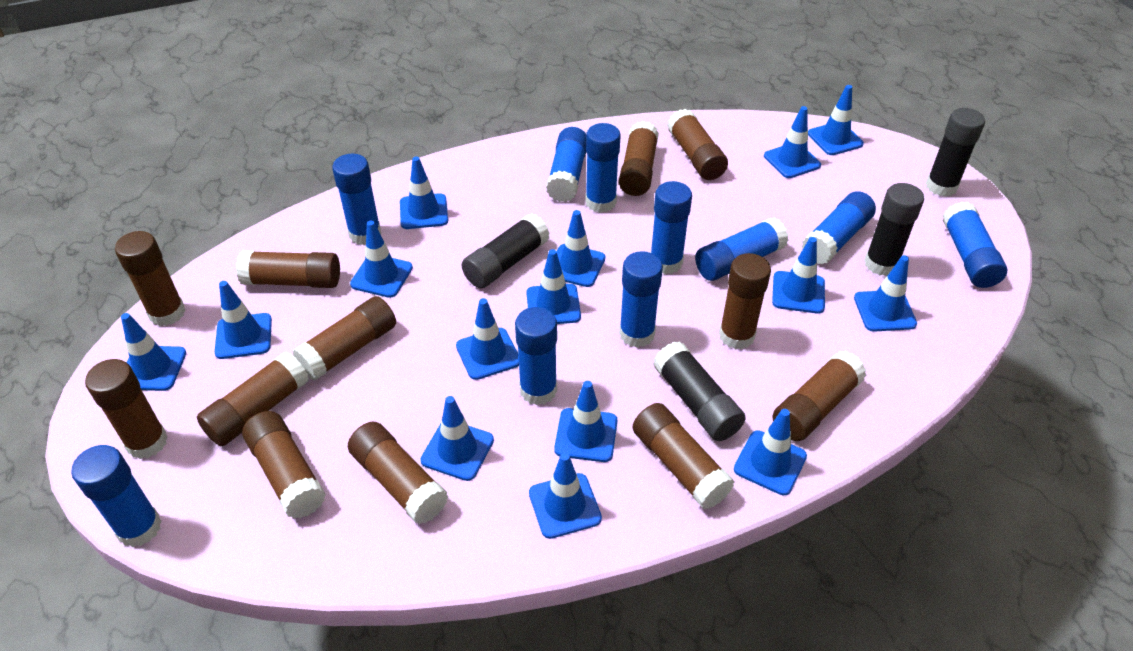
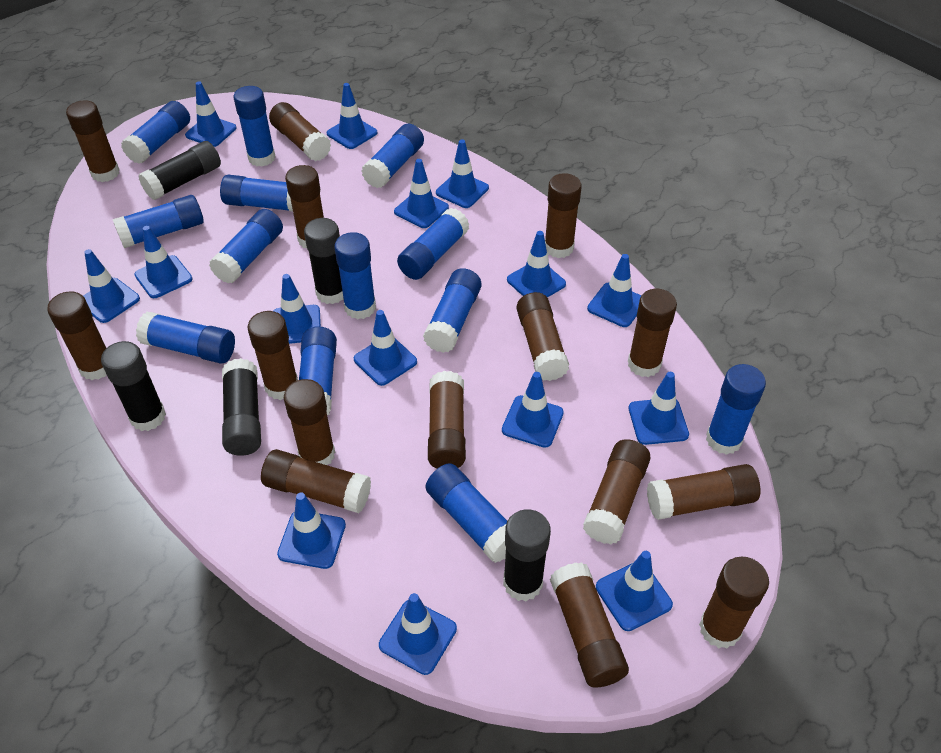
black glue stick: [462,213,550,288] [653,341,746,441] [864,183,924,276] [926,108,985,197] = 4 -> [101,341,166,431] [139,141,221,200] [222,358,261,456] [304,218,344,304] [503,509,551,601] = 5
blue glue stick: [71,445,162,547] [332,154,381,245] [515,307,557,405] [546,127,586,202] [585,123,621,213] [619,251,663,348] [650,181,692,274] [695,217,789,281] [801,191,876,265] [943,202,1007,288] = 10 -> [112,195,204,248] [121,101,190,164] [136,312,235,364] [209,209,283,283] [220,175,293,211] [234,86,276,167] [299,326,337,415] [334,232,376,319] [361,124,424,188] [397,208,470,280] [423,268,482,353] [426,463,507,563] [706,364,766,455] = 13
brown glue stick: [85,359,168,459] [115,231,186,326] [197,352,309,446] [236,250,340,288] [242,411,326,519] [293,296,396,381] [348,422,448,524] [619,121,659,196] [632,403,735,509] [667,109,728,180] [719,253,771,349] [773,351,866,441] = 12 -> [47,292,107,380] [66,100,119,182] [247,311,298,400] [261,449,371,513] [269,102,331,161] [284,379,335,465] [285,165,324,248] [428,371,466,469] [517,292,569,381] [545,173,582,258] [550,562,629,688] [583,439,651,544] [628,289,677,377] [647,464,760,520] [699,557,769,649] = 15

